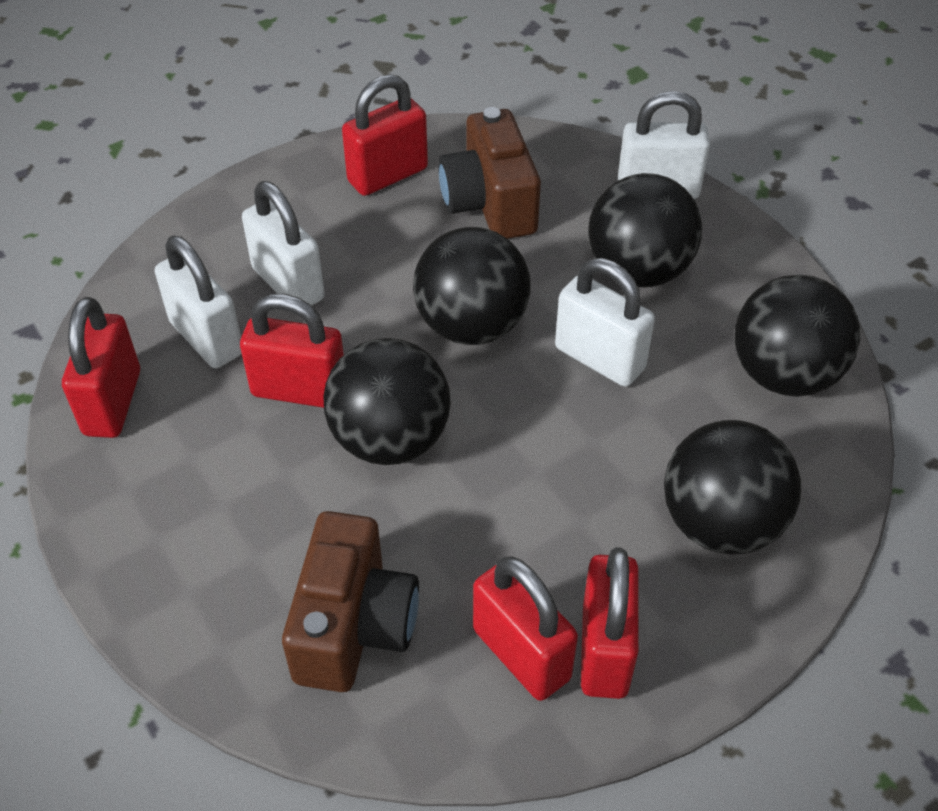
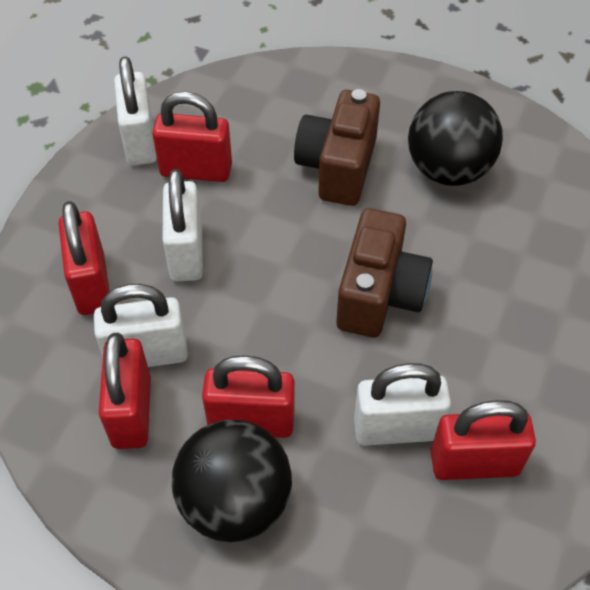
black ball: [323,338,451,465] [413,227,531,345] [588,173,703,287] [664,420,801,554] [735,275,860,397] = 5 -> [172,420,292,542] [408,91,503,186] = 2

